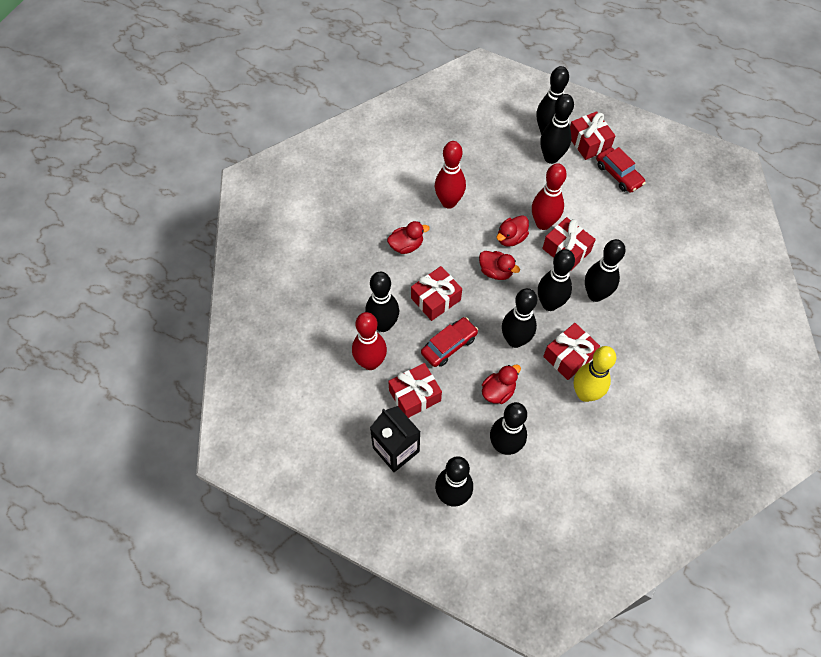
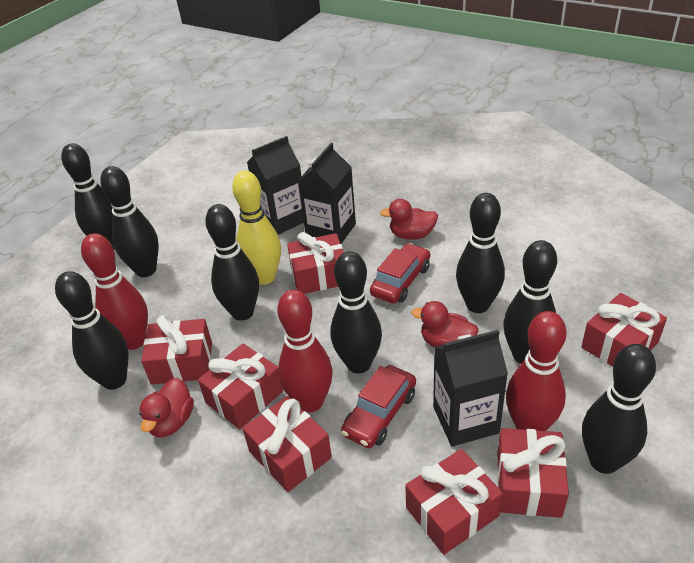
black carton: [370,406,420,472] = 1 -> [247,136,304,235] [298,143,356,244] [433,330,508,446] = 3
red duck: [387,221,430,254] [479,251,520,280] [482,365,521,404] [496,215,529,247] = 4 -> [139,378,194,437] [380,199,438,240] [411,301,478,347] = 3
red gift: [388,363,442,418] [411,266,462,321] [542,217,596,271] [543,323,600,380] [570,111,615,160] = 5 -> [141,315,212,384] [198,343,283,429] [242,396,332,492] [287,232,344,294] [405,449,503,555] [497,428,569,518] [581,293,667,367] = 7

